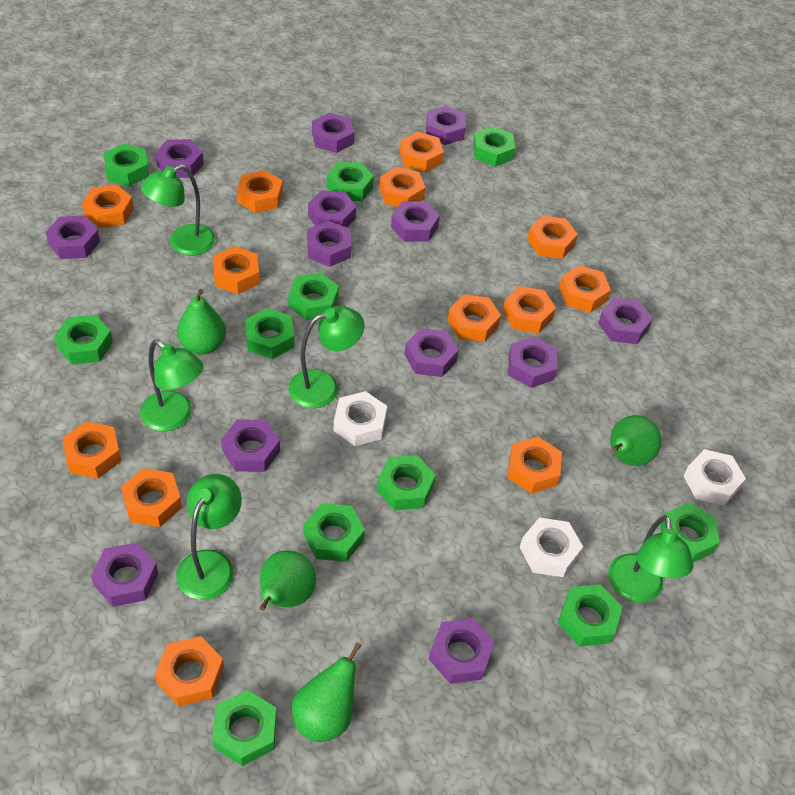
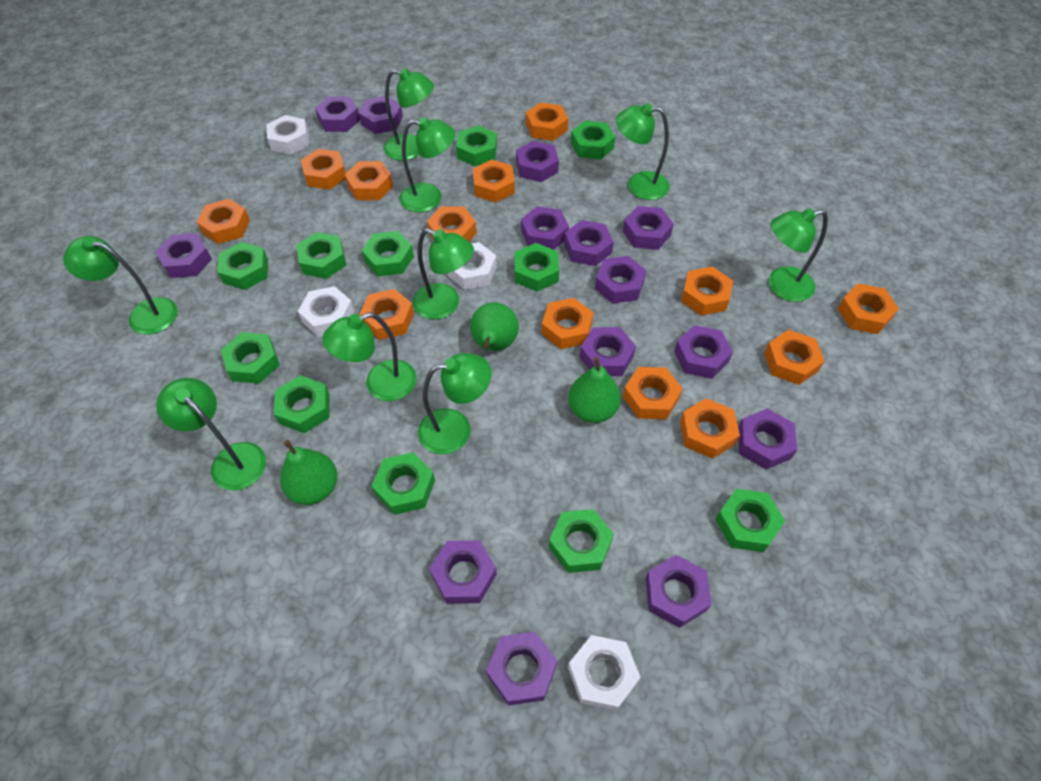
green lamp: [140,340,203,431] [141,165,215,256] [176,474,242,600] [288,306,365,408] [608,515,693,603] = 5 -> [63,236,178,335] [156,378,266,490] [322,312,417,401] [384,68,434,161] [400,117,455,212] [413,228,474,319] [418,353,491,454] [616,103,670,200] [768,208,828,302] = 9
green pear: [177,289,226,355] [259,550,316,611] [292,642,362,742] [610,415,661,466] = 4 -> [280,440,337,505] [470,302,519,351] [568,357,621,423] = 3
purple nut: [46,216,100,259] [91,543,158,607] [155,139,204,178] [221,419,280,472] [307,221,351,267] [308,190,356,227] [312,113,354,153] [391,201,440,242] [404,328,459,377] [426,106,466,145] [429,618,495,684] [508,336,557,388] [598,297,653,344] = 13 -> [155,233,212,278] [315,96,360,132] [359,96,403,134] [429,540,497,604] [486,632,557,706] [516,141,559,182] [521,206,569,250] [564,220,614,266] [580,327,636,376] [595,256,646,304] [623,206,674,250] [646,555,711,628] [674,325,733,379] [738,408,797,470] = 14
white nut: [334,391,387,446] [519,517,583,577] [684,449,746,506] = 3 -> [267,115,310,155] [298,286,354,337] [448,242,497,290] [568,635,641,711] = 4

